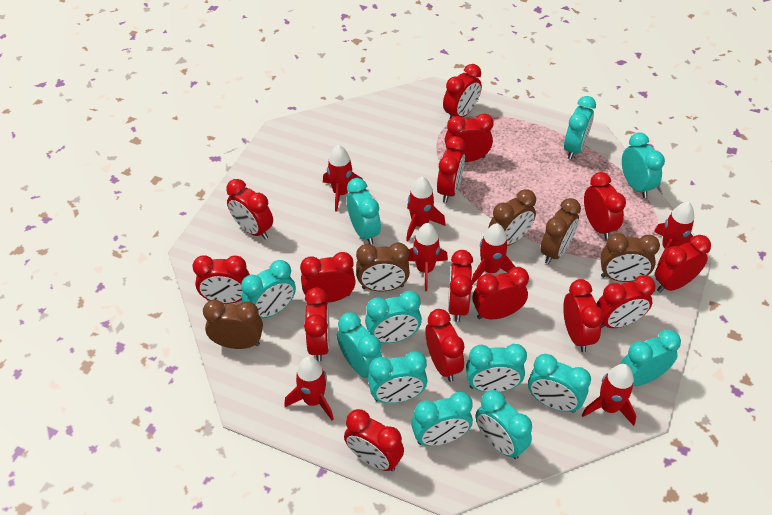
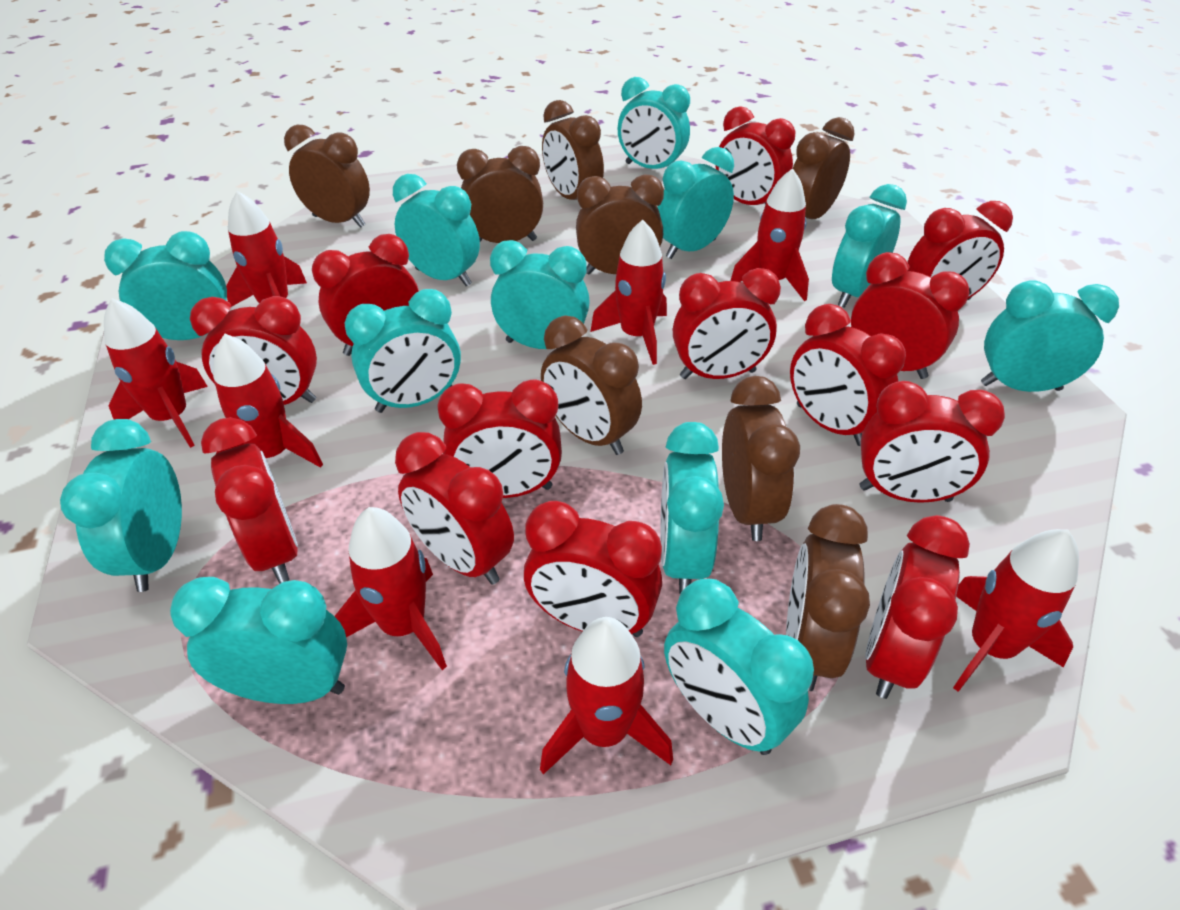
brown clock: [203,300,263,349] [356,243,410,291] [488,189,536,246] [540,198,581,264] [600,233,660,282] = 5 -> [284,125,370,228] [457,146,543,243] [541,316,642,455] [542,100,604,200] [576,174,664,275] [722,376,800,541] [786,504,870,691] [793,117,855,219] = 8
red clock: [192,255,250,304] [226,179,273,239] [300,252,356,303] [304,287,330,362] [344,409,404,471] [425,309,464,382] [437,136,466,203] [443,64,482,118] [445,113,494,162] [448,250,473,322] [473,267,529,319] [563,279,604,352] [584,172,626,240] [597,275,656,328] [655,235,711,292] = 15 -> [190,296,317,405] [201,417,298,584] [312,234,419,356] [395,432,514,585] [437,379,562,498] [524,501,662,637] [673,268,781,379] [715,106,795,205] [790,304,906,446] [851,252,970,379] [859,381,1005,503] [865,515,970,699] [907,201,1013,300] = 13
red rocket: [284,357,334,420] [323,145,363,212] [406,177,446,241] [408,223,448,291] [472,223,515,285] [582,364,637,426] [654,202,694,265] = 7 -> [104,298,208,448] [213,334,323,468] [226,191,307,307] [335,507,447,670] [540,617,673,774] [590,220,667,365] [730,168,809,301] [953,529,1079,692] = 8

